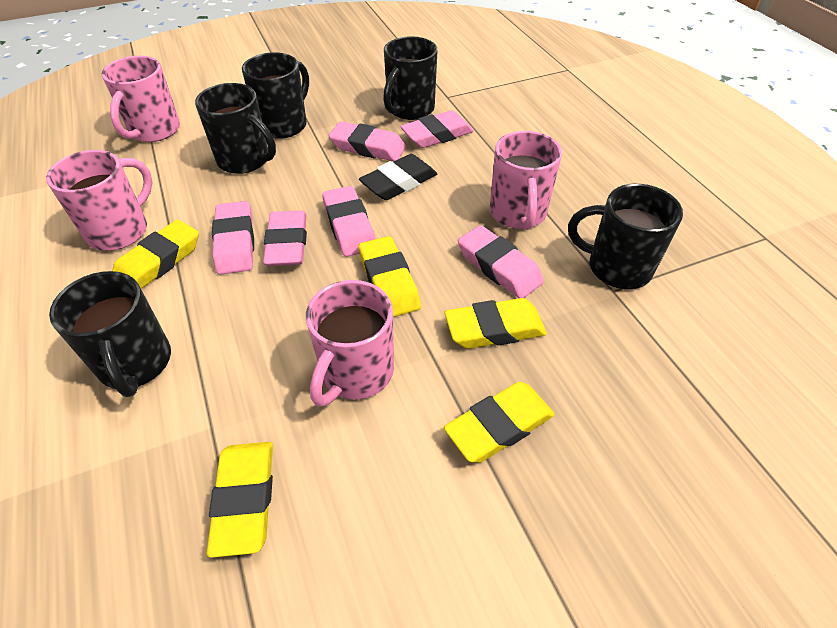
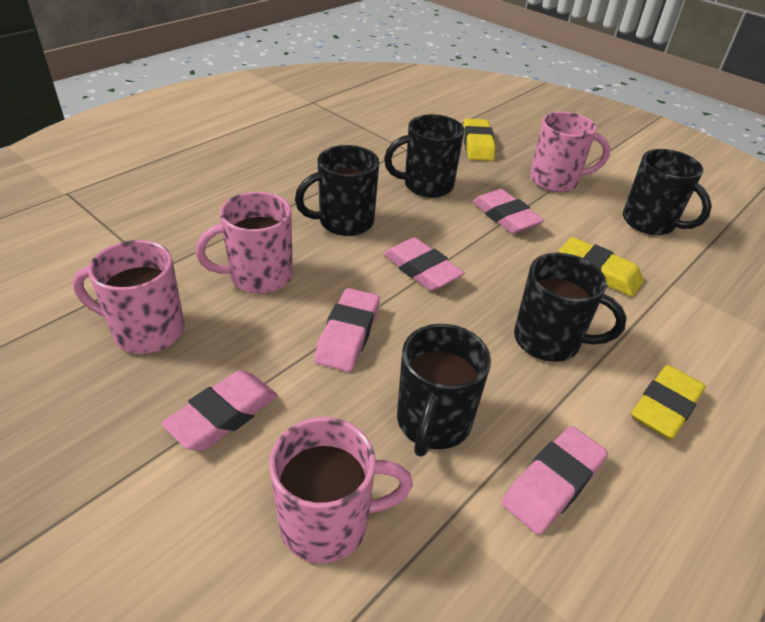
black eraser: [359,154,437,200] = 1 -> none = 0
pink eraser: [212,201,254,275] [263,210,307,266] [322,186,375,257] [329,121,406,161] [400,110,474,148] [458,225,544,298] = 6 -> [161,370,278,451] [315,288,380,372] [384,237,464,291] [472,189,544,234] [502,426,608,535] = 5
yellow eraser: [112,220,199,289] [207,442,273,558] [359,236,421,317] [444,382,555,463] [445,298,547,349] = 5 -> [463,118,496,161] [559,237,644,297] [631,365,706,440] = 3

